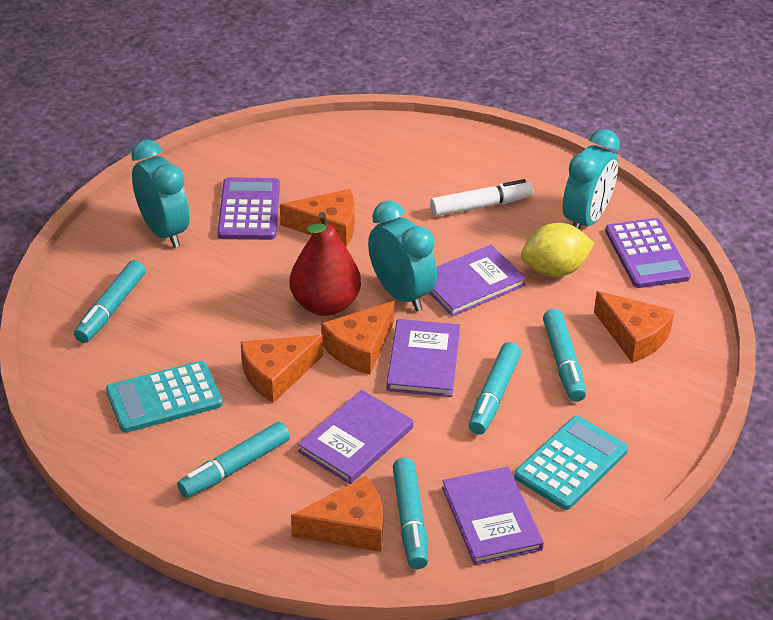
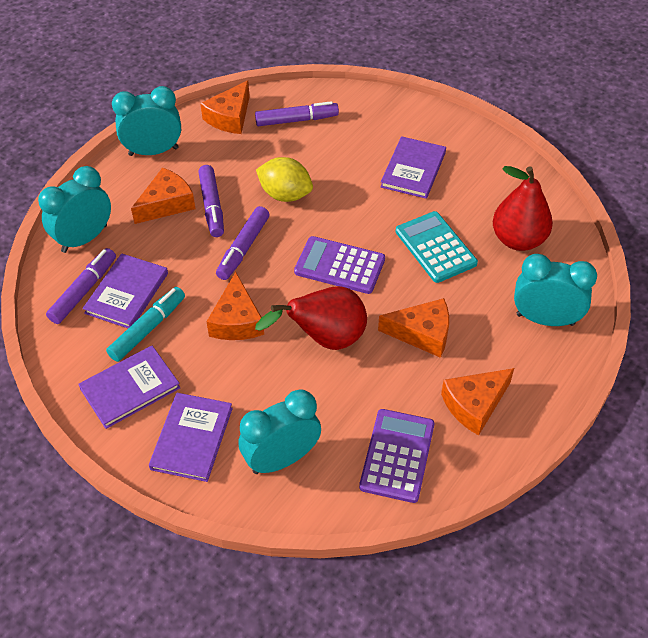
purple marker: none = 0 -> [46,248,116,324] [198,165,224,237] [216,206,270,280] [255,101,339,126] = 4
red pear: [290,212,361,316] = 1 -> [255,286,367,350] [493,166,553,251] = 2
turquoise calculator: [106,361,223,433] [514,416,628,510] = 2 -> [396,211,478,283] = 1
turquoise clock: [131,140,190,248] [368,200,437,311] [563,129,620,229] = 3 -> [38,166,111,253] [112,86,181,156] [239,389,321,474] [514,254,597,326] = 4
turquoise marker: [74,260,146,343] [177,422,290,498] [393,458,428,569] [469,342,521,435] [543,309,586,402] = 5 -> [106,287,185,362] = 1
white marker: [430,179,533,216] = 1 -> none = 0

